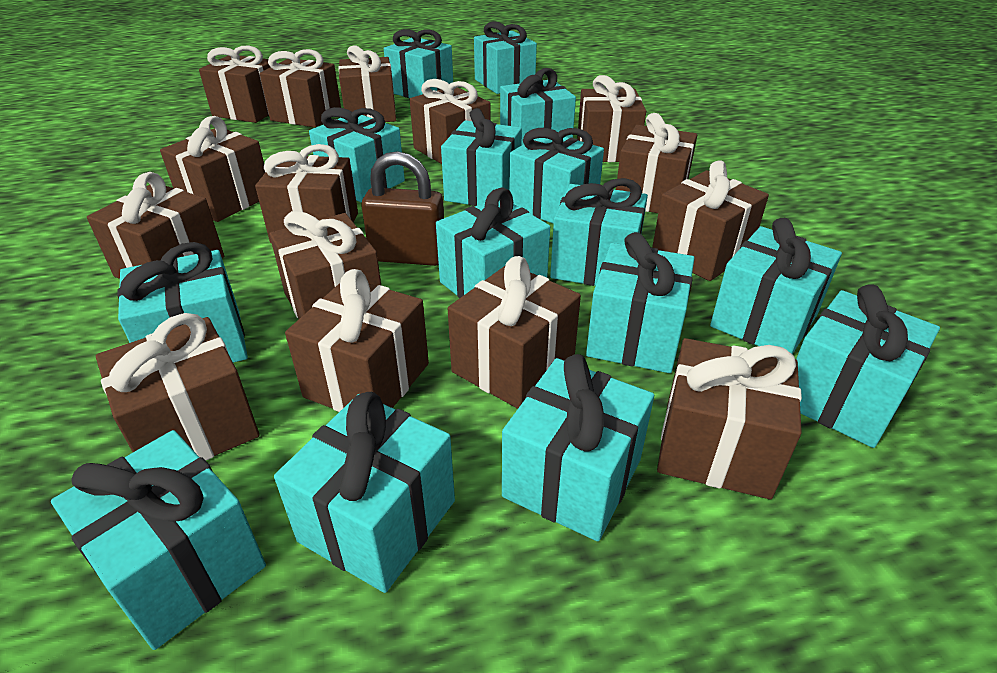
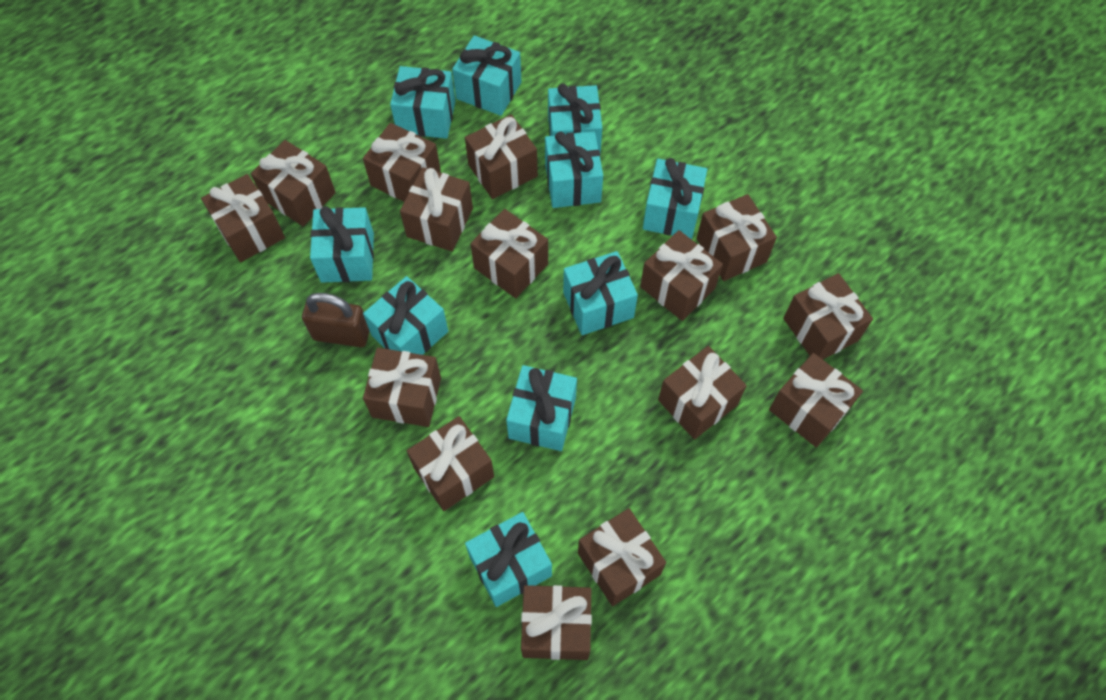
turquoise gift: [51,430,266,650] [117,242,248,363] [274,392,455,593] [309,107,405,203] [384,29,453,98] [436,188,550,298] [441,108,522,206] [474,21,537,94] [500,68,576,146] [502,354,654,541] [509,128,604,224] [550,178,648,286] [586,232,695,373] [710,218,842,354] [796,284,940,448] = 15 -> [310,206,374,283] [363,276,448,355] [390,66,455,139] [452,35,522,116] [465,512,552,607] [506,365,577,451] [545,131,603,208] [548,84,602,154] [563,251,638,335] [643,158,707,239] = 10

